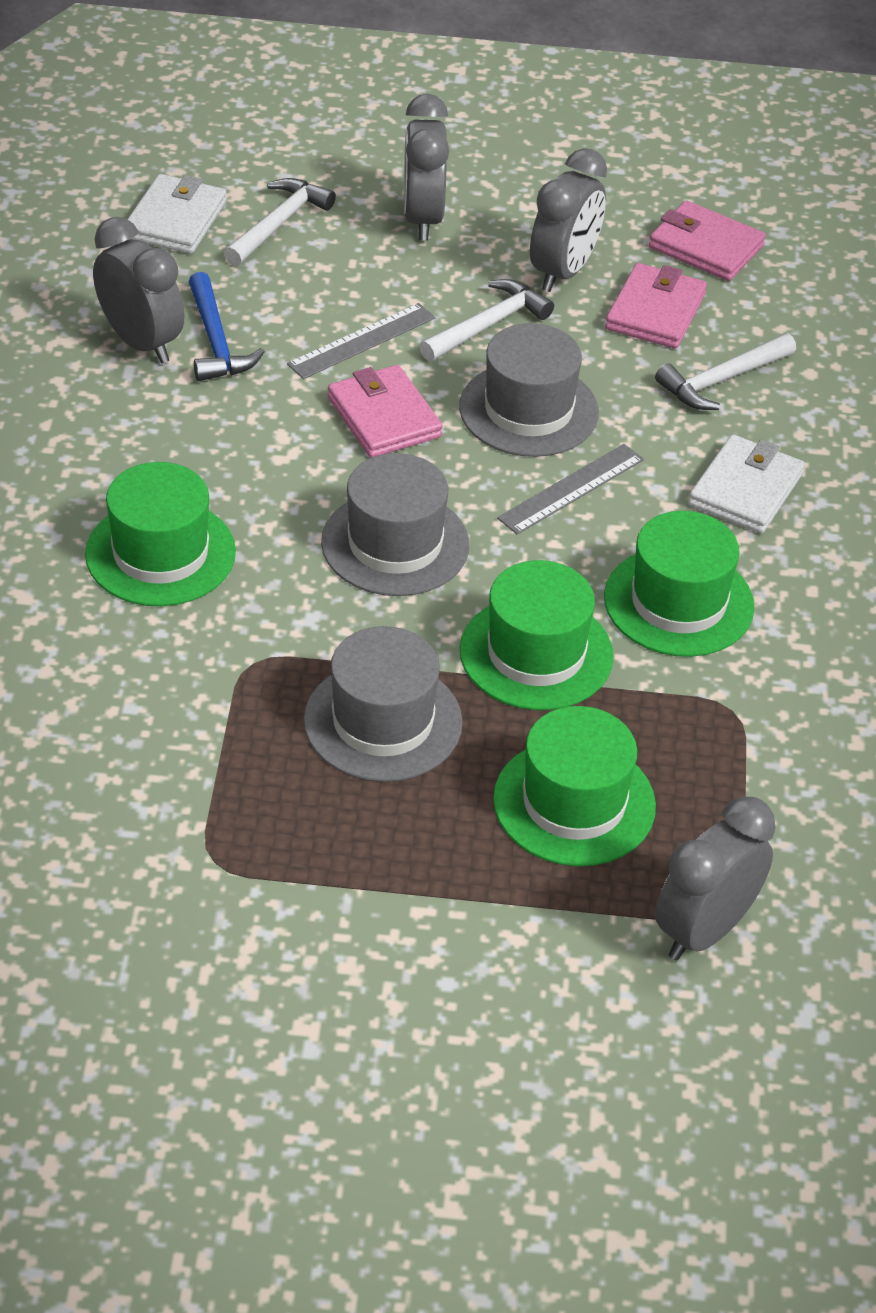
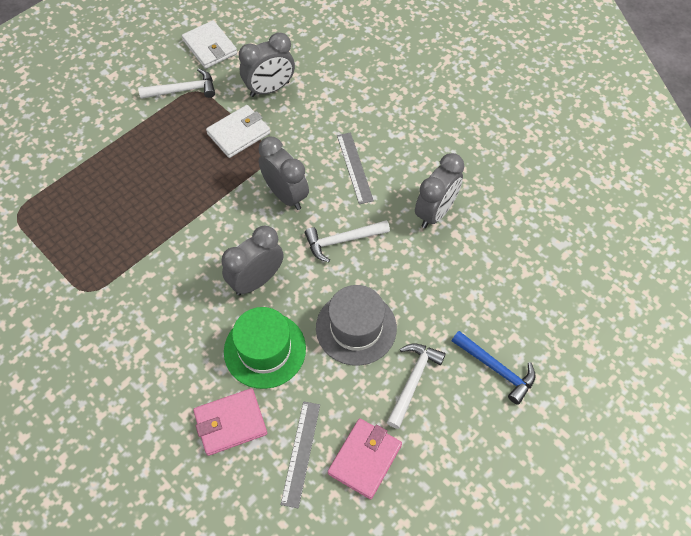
green hat: [85,462,236,606] [460,560,614,710] [493,706,656,866] [604,511,755,657] = 4 -> [224,307,306,389] = 1
grey hat: [304,626,463,782] [321,453,469,596] [459,323,599,457] = 3 -> [316,285,397,366] = 1
pink wallet: [328,365,443,458] [605,263,707,349] [649,201,766,281] = 3 -> [193,388,267,456] [328,418,402,499] = 2

